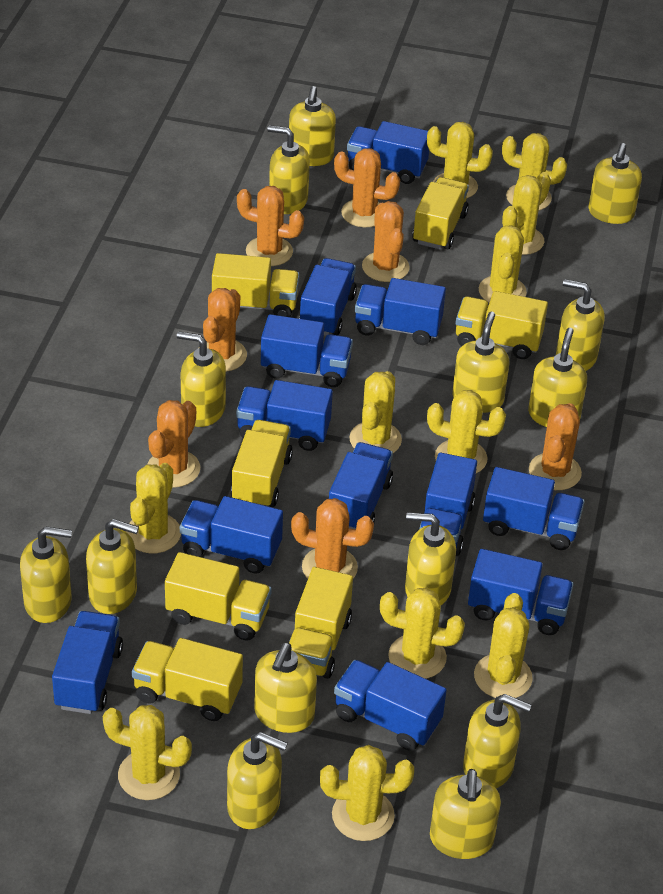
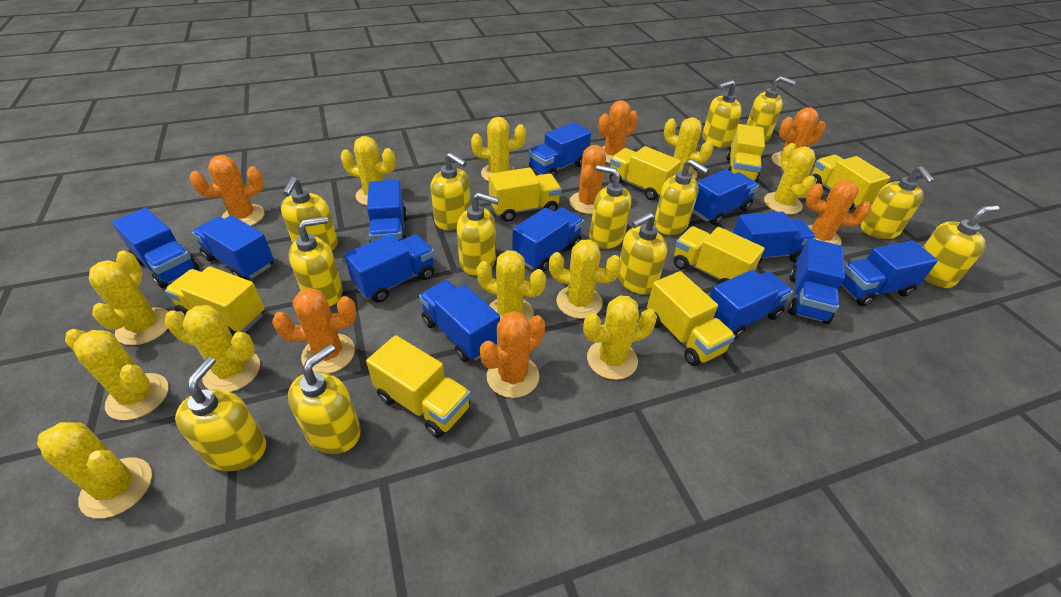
yellow soap dispenser: [20,526,72,623] [86,519,139,614] [177,331,226,427] [227,732,288,829] [254,643,317,733] [267,125,310,214] [289,86,336,166] [405,512,456,606] [430,769,501,859] [452,312,509,413] [463,694,532,788] [528,328,587,427] [556,279,605,371] [588,143,642,224] = 14 -> [175,357,266,471] [281,177,338,251] [288,344,361,454] [289,216,343,307] [431,152,471,230] [457,192,499,275] [590,165,631,249] [618,212,667,294] [654,159,709,235] [702,80,742,148] [746,76,796,142] [861,166,935,239] [923,205,999,288] = 13
yellow truck: [132,638,243,721] [165,552,272,641] [212,253,299,317] [231,420,293,507] [289,567,353,679] [412,177,469,249] [456,291,548,359] = 7 -> [165,266,265,336] [366,335,471,438] [488,167,562,222] [609,146,681,200] [647,271,735,366] [674,226,764,284] [726,124,765,182] [812,155,890,209] = 8

